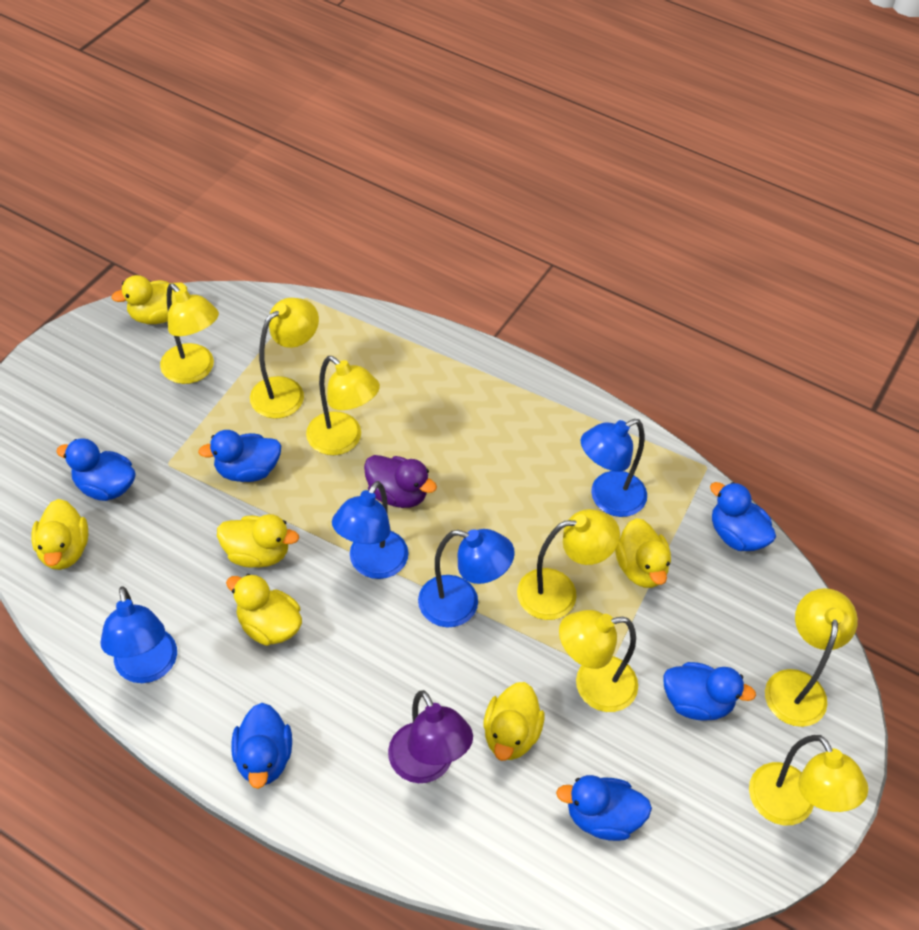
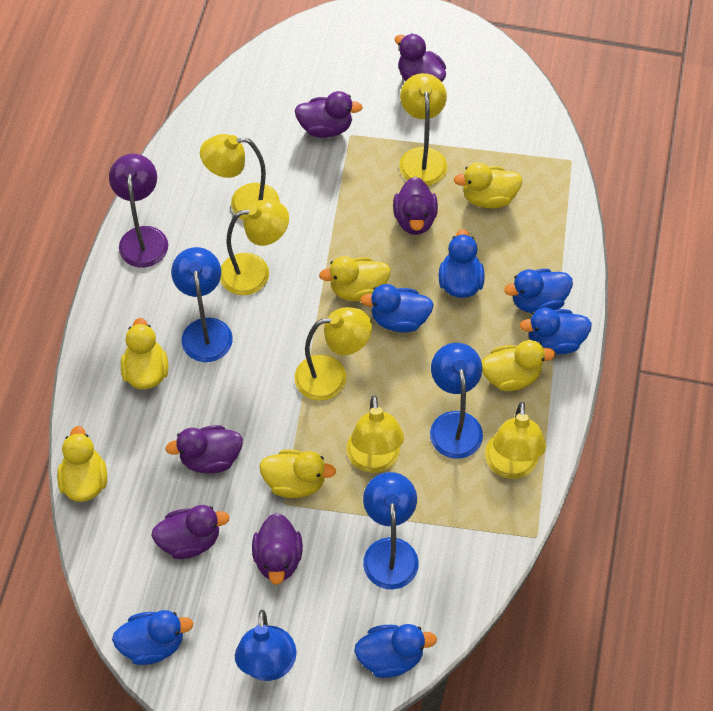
purple duck: [364,455,437,508] = 1 -> [151,505,229,559] [165,425,243,474] [252,513,303,585] [295,91,363,138] [393,177,438,235] [395,33,446,82] = 6
yellow lamp: [160,284,219,384] [250,298,319,419] [306,356,380,455] [517,509,620,620] [559,610,638,712] [749,735,868,825] [765,588,858,727] = 7 -> [200,134,280,220] [220,200,289,295] [295,307,372,401] [347,396,404,473] [399,73,447,186] [485,402,546,479] = 6

